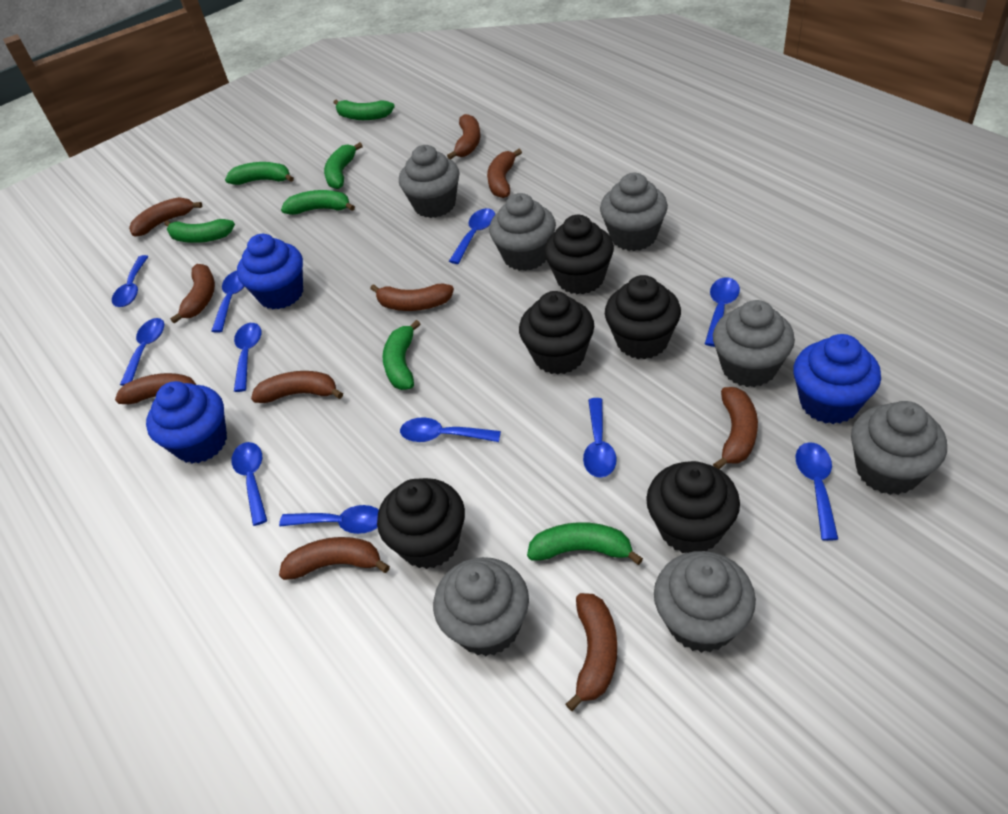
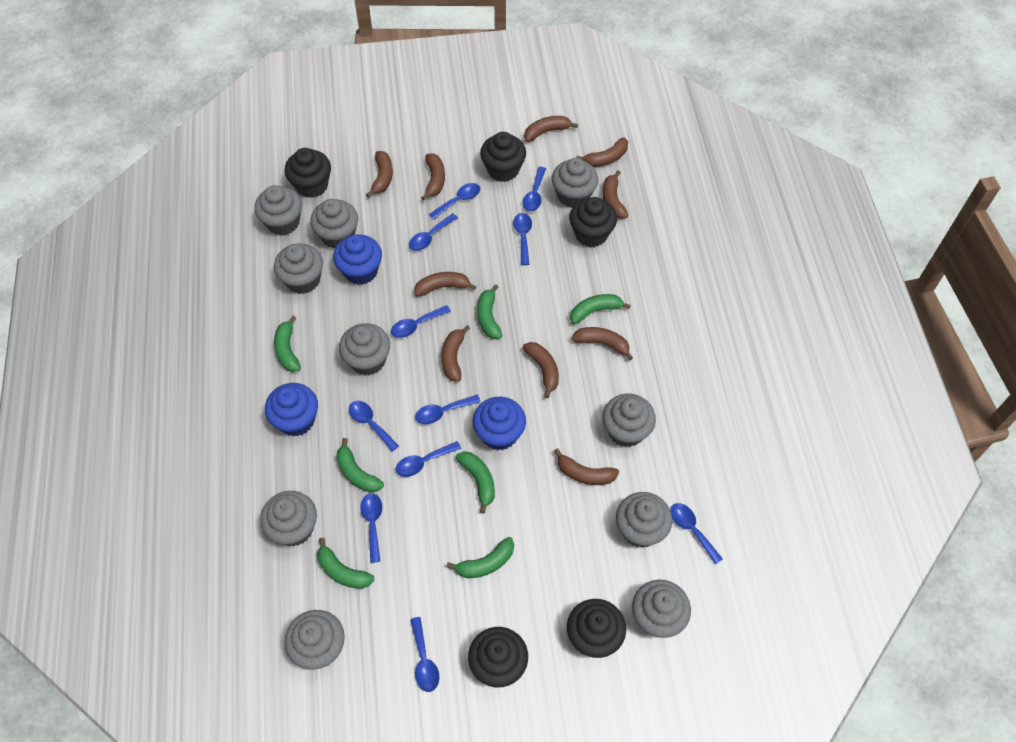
grey cupcake: [399,145,460,218] [433,557,529,656] [489,193,556,271] [600,173,668,251] [654,551,756,653] [713,300,795,387] [851,401,947,495] = 7 -> [254,185,302,236] [260,491,317,546] [274,244,323,294] [285,610,345,670] [310,199,358,248] [339,323,390,376] [552,158,598,208] [602,394,656,447] [616,492,672,548] [632,580,691,638] = 10

